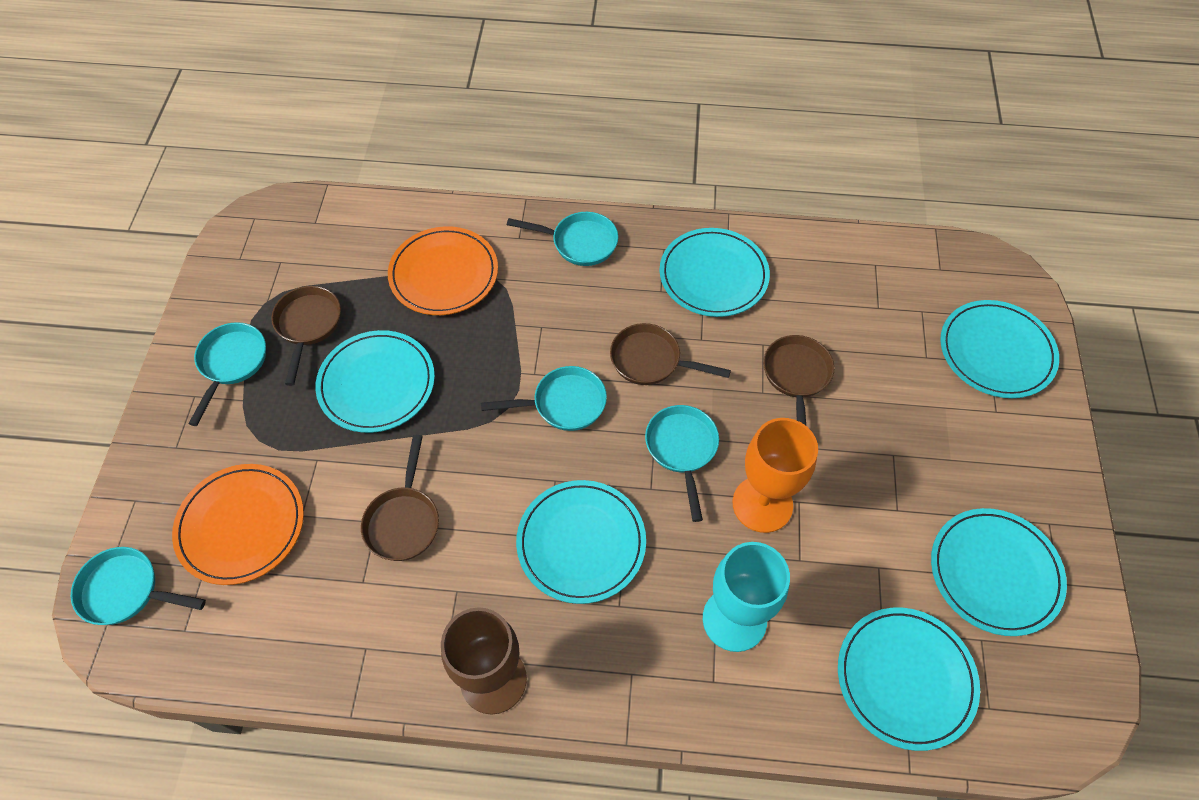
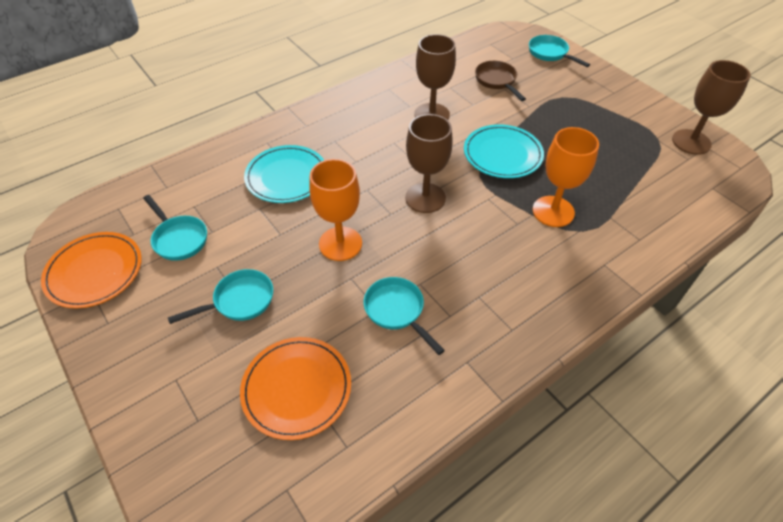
brown goblet: [441,607,527,714] = 1 -> [405,114,453,213] [414,34,456,120] [672,60,751,155] = 3
brown pan: [271,286,341,386] [361,435,439,561] [610,323,731,385] [763,335,834,425] = 4 -> [475,61,526,101] = 1
orange goblet: [733,418,818,533] = 1 -> [309,159,362,261] [533,127,599,227] = 2
turquoise goblet: [703,542,790,652] = 1 -> none = 0
turquoise pan: [71,547,206,625] [188,322,266,426] [481,366,607,431] [507,212,618,266] [645,405,719,522] = 5 -> [143,195,207,261] [168,269,273,324] [364,277,445,355] [529,35,590,67] = 4
turquoise plate: [315,330,435,433] [516,480,646,604] [659,228,770,317] [838,607,980,751] [931,508,1067,636] [940,300,1059,398] = 6 -> [244,145,324,203] [464,124,544,178] = 2

